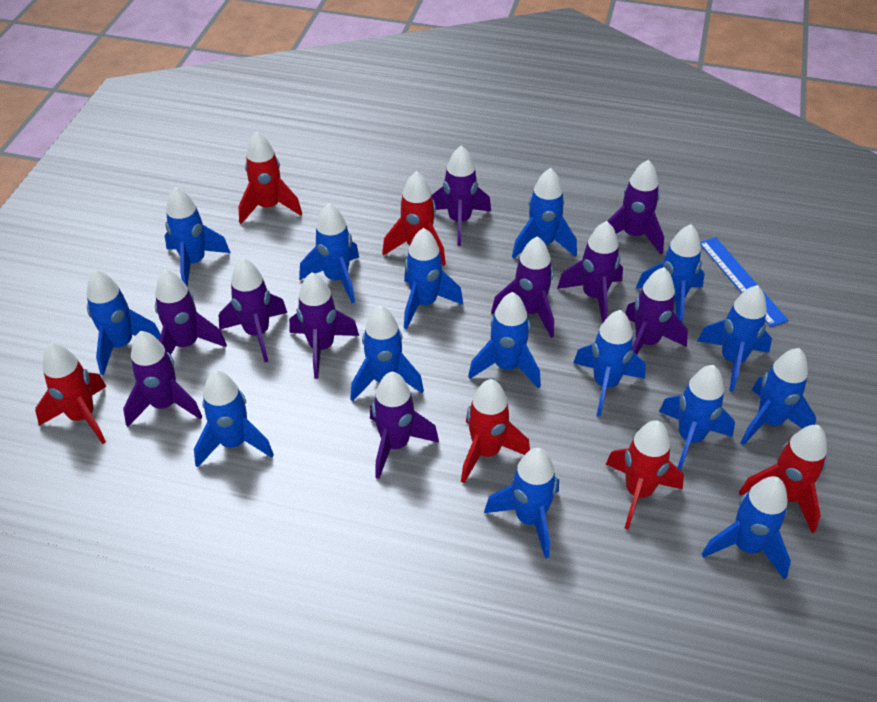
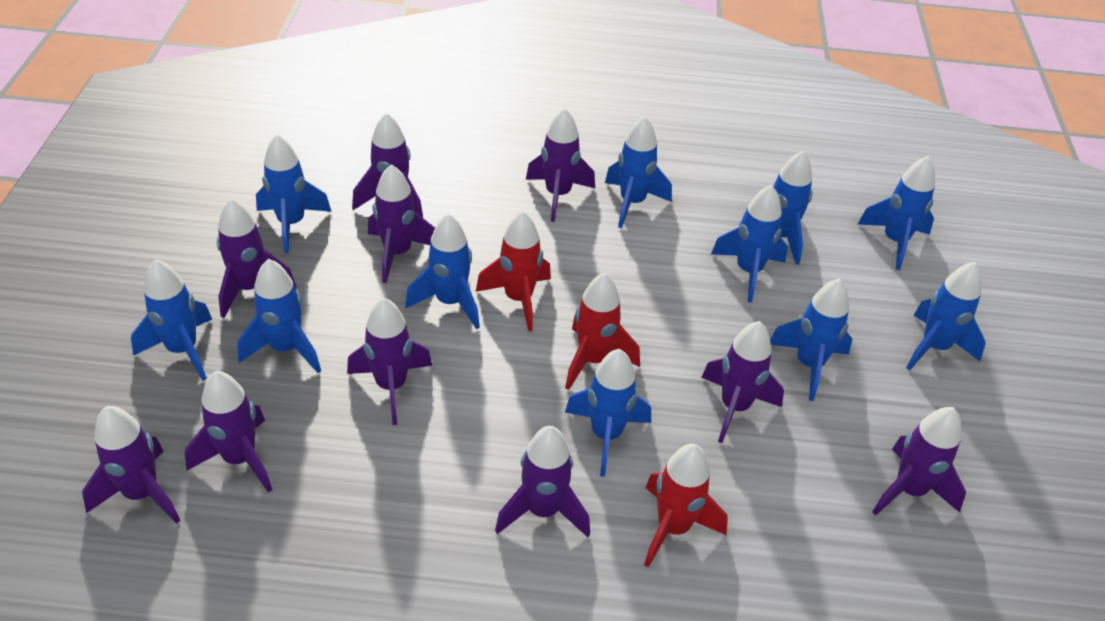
blue rocket: [86,270,161,375] [165,187,230,286] [194,370,274,468] [299,203,359,303] [350,305,424,402] [404,228,463,329] [468,292,541,389] [484,448,559,558] [512,168,577,258] [573,310,646,417] [636,224,705,322] [659,365,735,470] [697,285,772,392] [702,476,791,580] [741,348,816,446] = 15 -> [131,260,212,381] [237,259,321,373] [256,134,332,253] [405,214,480,330] [565,349,651,477] [605,116,672,228] [711,185,788,302] [739,151,813,265] [770,279,852,401] [857,156,935,270] [906,262,986,370] = 11
blue ruler: [700,237,789,327] = 1 -> none = 0
red rocket: [35,343,107,444] [238,132,302,224] [382,171,446,266] [461,379,530,483] [606,420,684,530] [739,425,827,533] = 6 -> [476,211,551,332] [565,273,640,390] [644,444,728,567] = 3

